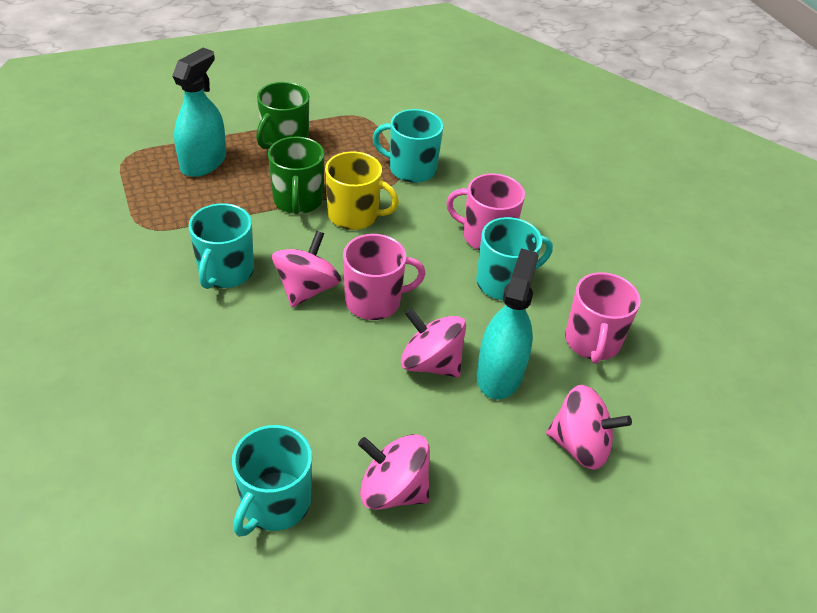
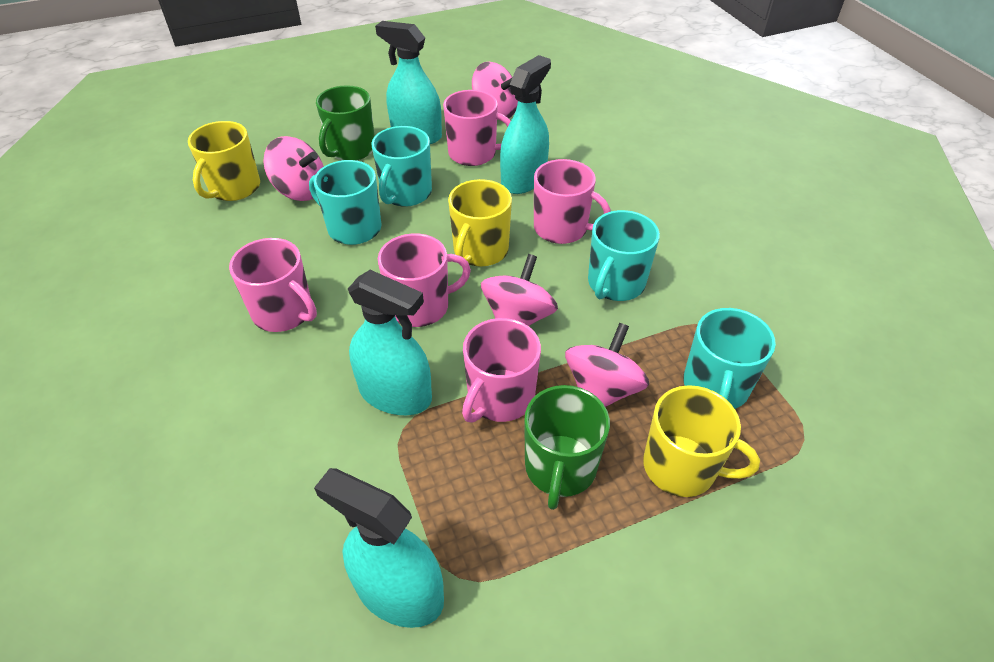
pink mug: [343,234,425,320] [446,173,525,250] [565,272,641,364] = 3 -> [229,238,317,332] [378,233,471,327] [443,90,511,166] [462,318,541,423] [534,159,611,244] = 5
turquoise spray bottle: [172,48,226,177] [476,248,539,400] = 2 -> [314,468,444,628] [348,270,432,415] [375,21,442,144] [500,55,551,194] = 4
yellow mug: [325,151,399,230] = 1 -> [188,121,260,201] [448,179,512,267] [643,385,760,497] = 3

